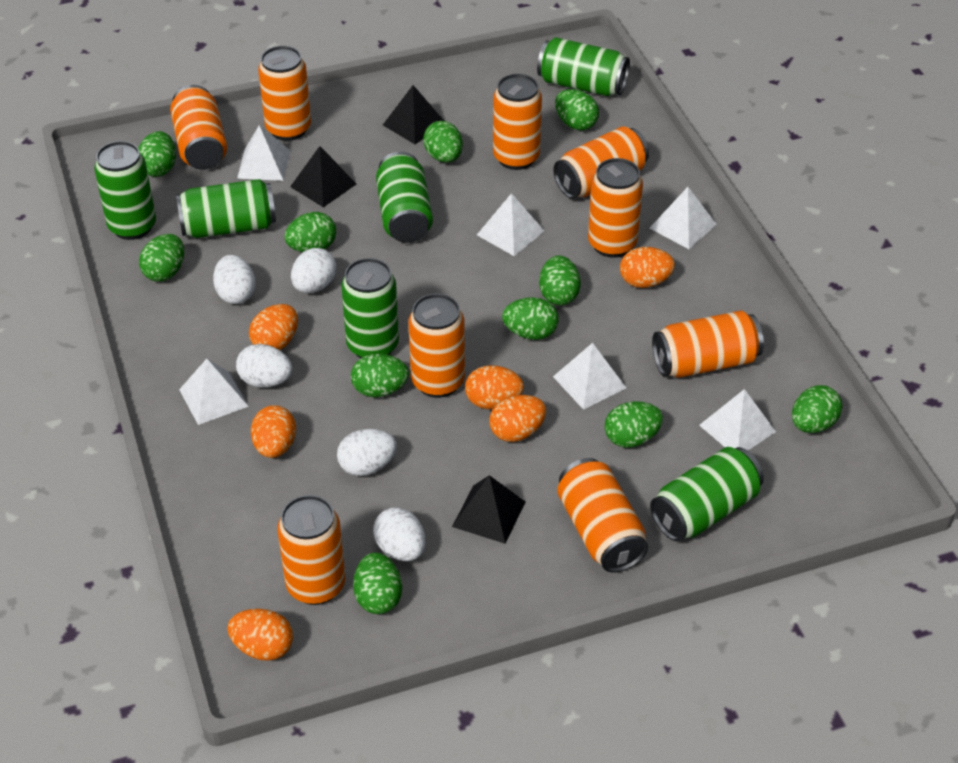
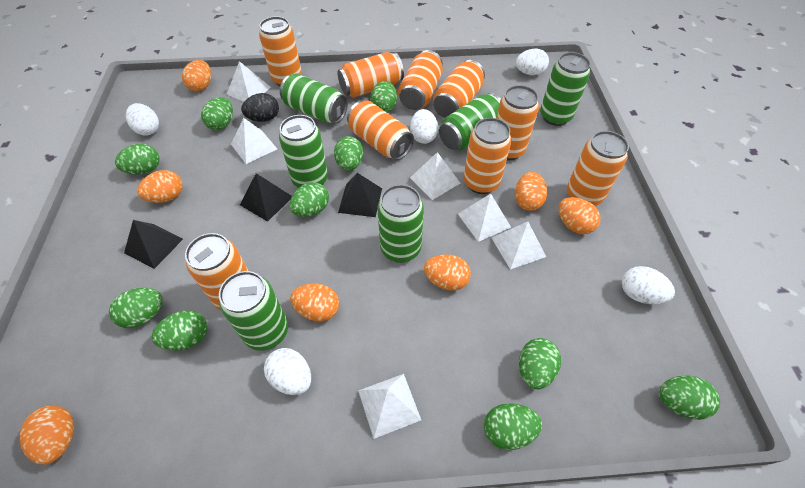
black egg: none = 0 -> [241,93,279,122] = 1
green egg: [138,131,176,177] [139,234,184,281] [284,212,336,252] [351,354,409,398] [353,553,402,614] [423,121,463,163] [502,297,559,340] [539,255,581,306] [555,89,599,130] [604,401,663,448] [792,385,842,433] = 11 -> [109,288,163,328] [115,144,160,175] [151,310,208,351] [201,97,233,130] [289,182,329,217] [334,136,364,171] [370,81,397,113] [484,403,542,450] [519,338,561,389] [659,376,720,420] = 10
orange egg: [227,609,293,661] [249,304,298,350] [251,405,296,458] [465,365,524,409] [490,395,546,442] [620,247,675,288] = 6 -> [20,405,74,464] [137,170,182,203] [182,60,211,91] [290,284,339,322] [424,254,471,291] [515,172,547,211] [558,197,601,234] = 7

